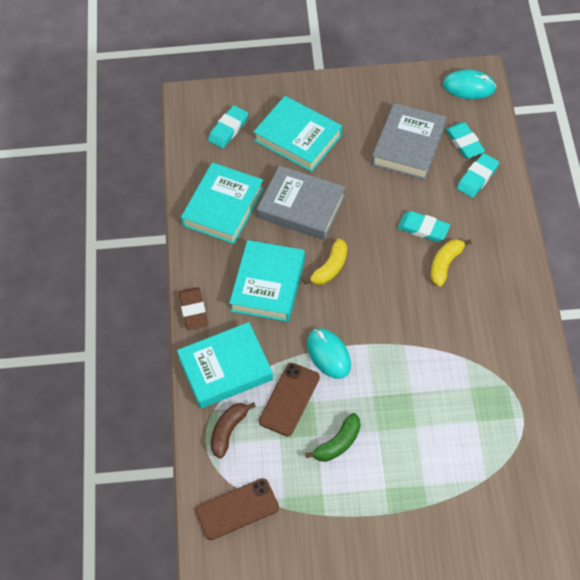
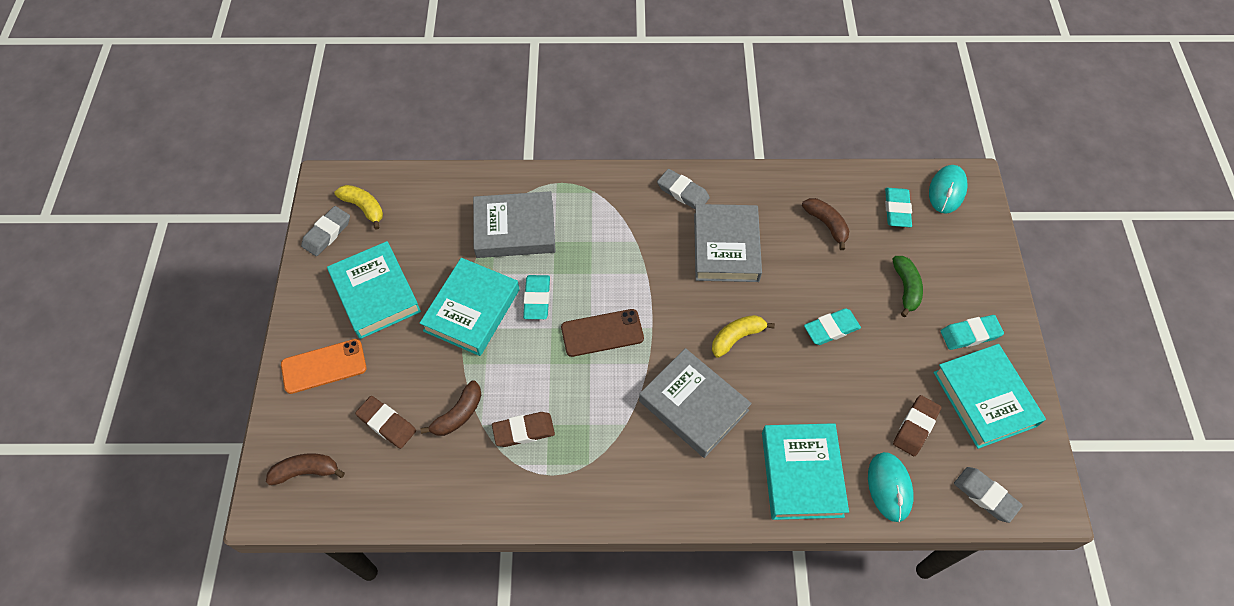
brown banana: [211,402,256,458] = 1 -> [266,454,345,485] [420,380,481,436] [802,198,849,250] = 3
brown eraser: [179,287,208,330] = 1 -> [355,396,416,449] [492,412,555,447] [893,395,942,456] = 3
brown phone: [195,478,279,540] [259,363,320,436] = 2 -> [561,309,644,357] = 1
grey book: [257,166,346,240] [372,103,447,180] = 2 -> [473,191,556,258] [639,348,752,458] [694,204,762,282] = 3
grey eraser: none = 0 -> [301,206,350,256] [657,169,710,210] [954,467,1023,523] = 3
orange phone: none = 0 -> [281,339,366,394] = 1

